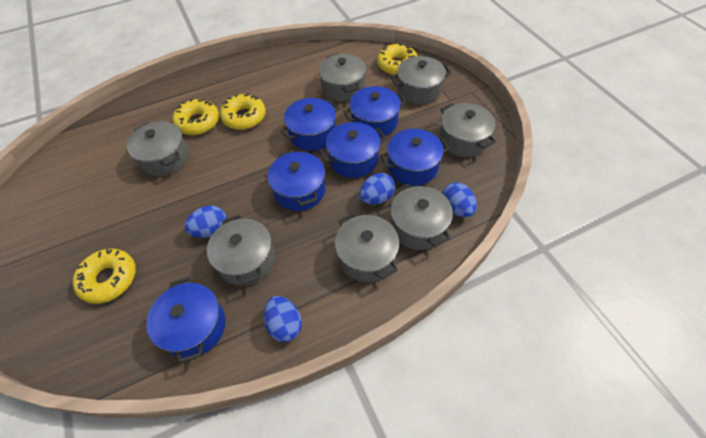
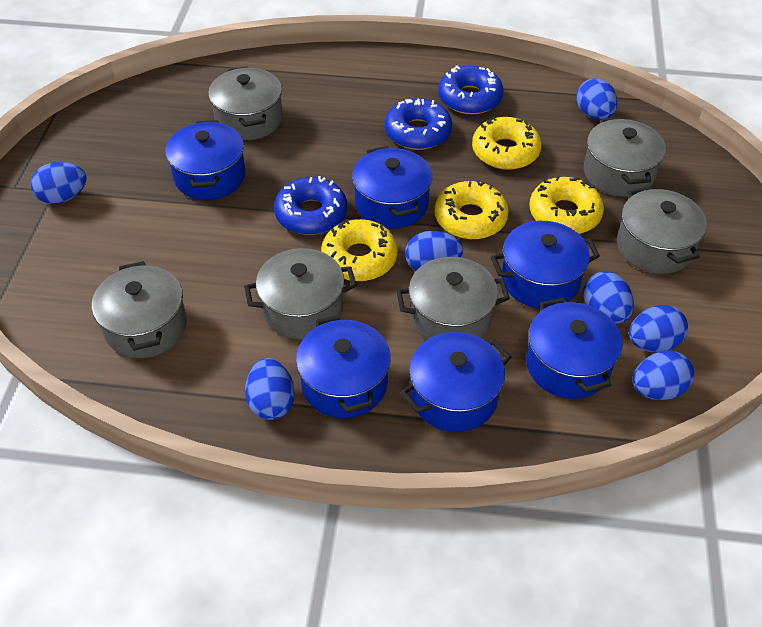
blue donut: none = 0 -> [274,176,347,235] [385,98,452,150] [438,65,504,115] = 3
blue egg: [184,205,227,238] [264,296,302,342] [360,173,395,205] [442,182,477,217] = 4 -> [31,162,87,204] [245,358,295,420] [405,231,463,271] [576,78,617,120] [583,271,634,324] [629,305,688,352] [633,351,694,400] = 7
grey pot: [127,121,189,176] [207,215,275,286] [319,53,366,102] [335,213,400,282] [391,56,451,105] [391,184,453,250] [439,103,496,157] = 7 -> [92,261,187,358] [208,66,283,140] [244,248,357,339] [396,257,510,340] [584,117,666,197] [617,186,707,274] = 6

